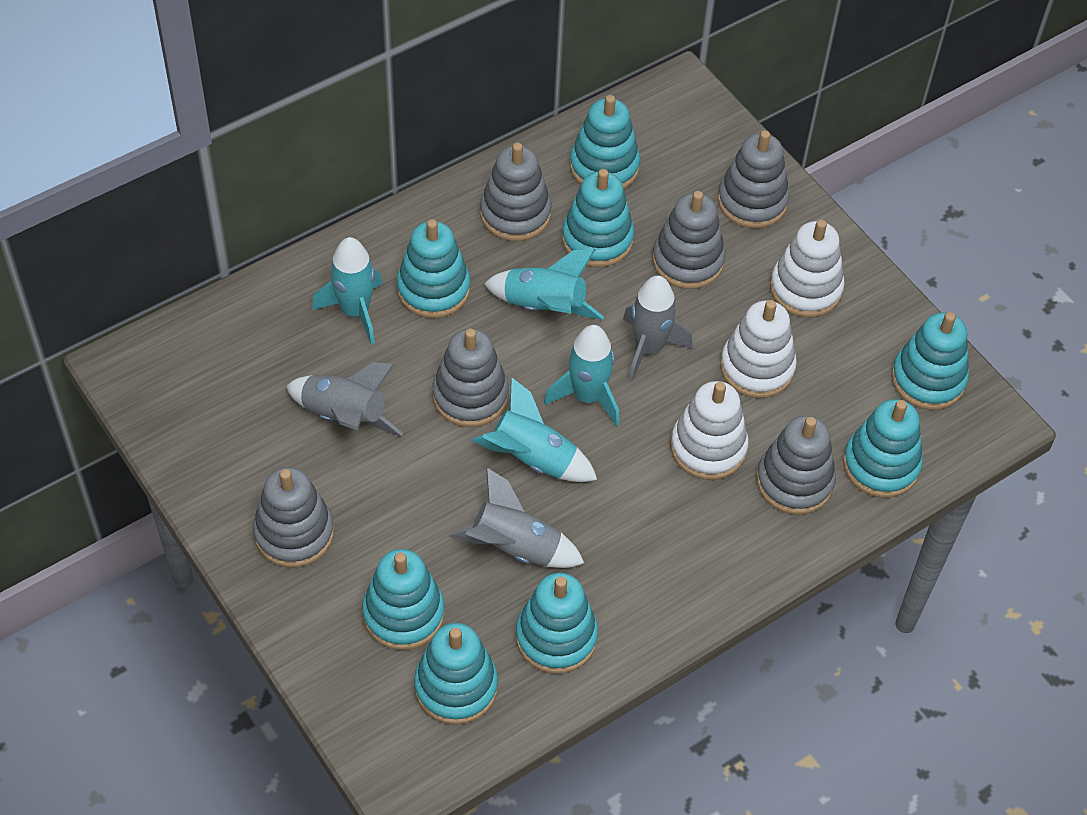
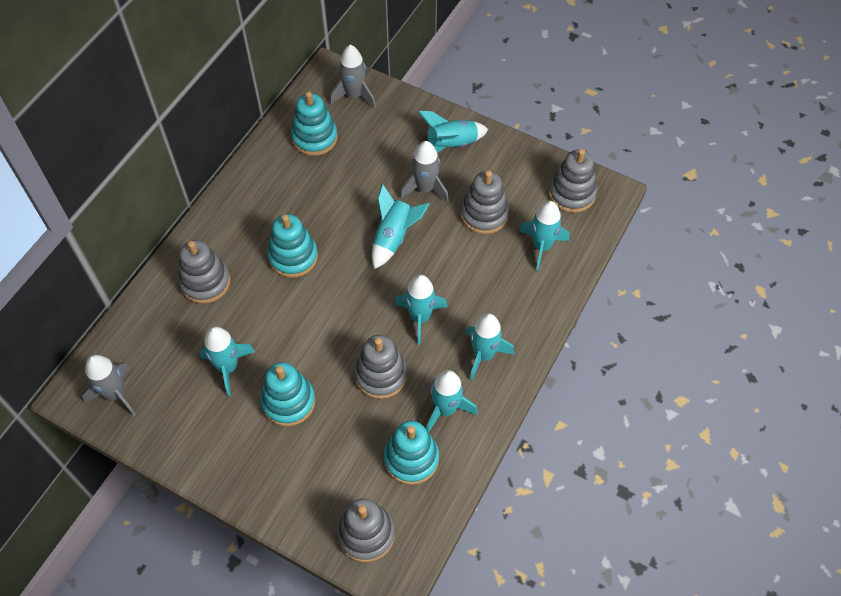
grey stacking toy: [253,467,334,567] [432,328,509,427] [480,143,552,241] [652,191,726,289] [718,130,790,229] [756,416,836,515] = 6 -> [178,240,230,304] [337,499,395,562] [354,335,407,399] [460,170,509,234] [548,149,597,213] = 5
turquoise rocket: [312,237,382,344] [472,377,597,482] [484,249,604,320] [544,325,619,426] = 4 -> [200,327,255,396] [372,184,429,269] [395,275,448,345] [418,111,488,153] [426,370,478,432] [466,313,515,380] [519,201,569,271] = 7
turquoise stacking toy: [362,549,445,650] [397,219,470,318] [414,623,498,725] [516,573,598,674] [562,169,634,267] [570,95,640,189] [843,399,923,498] [891,312,969,410] = 8 -> [261,362,315,426] [268,214,318,278] [291,91,338,156] [384,421,439,485] = 4
white stacking toy: [671,381,749,480] [720,300,797,398] [770,219,845,317] = 3 -> none = 0

